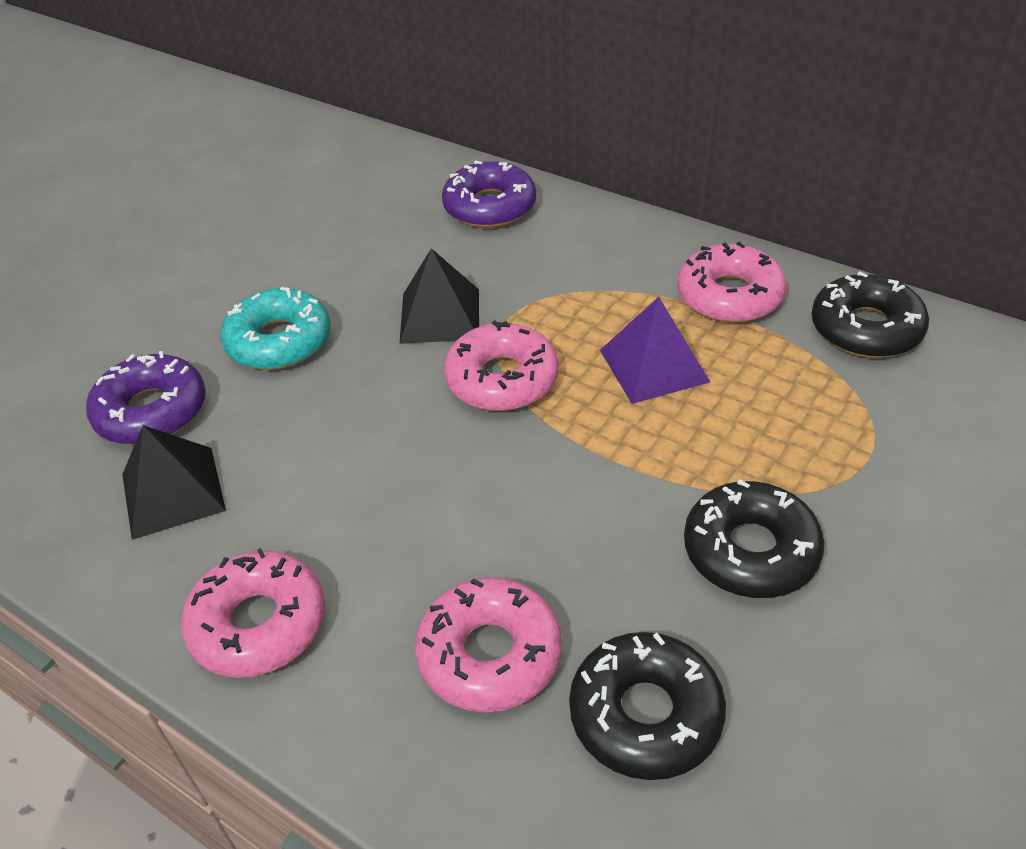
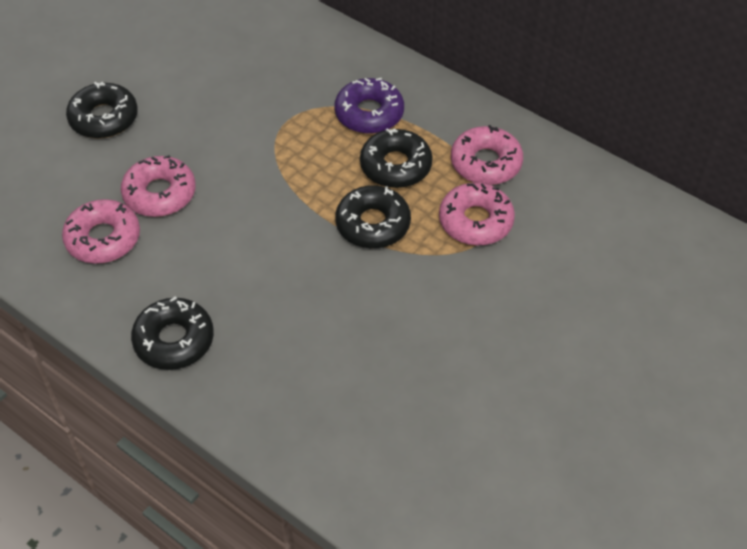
black donut: [569,632,726,780] [684,480,825,598] [811,271,929,358] = 3 -> [66,82,138,139] [131,296,214,370] [335,185,411,248] [360,128,433,188] = 4
black pyramid: [122,425,226,540] [399,248,479,344] = 2 -> none = 0
purple donut: [86,351,206,445] [442,160,536,228] = 2 -> [334,78,404,134] = 1
purple pyramid: [600,297,710,404] = 1 -> none = 0
turquoise donut: [221,287,330,370] = 1 -> none = 0

